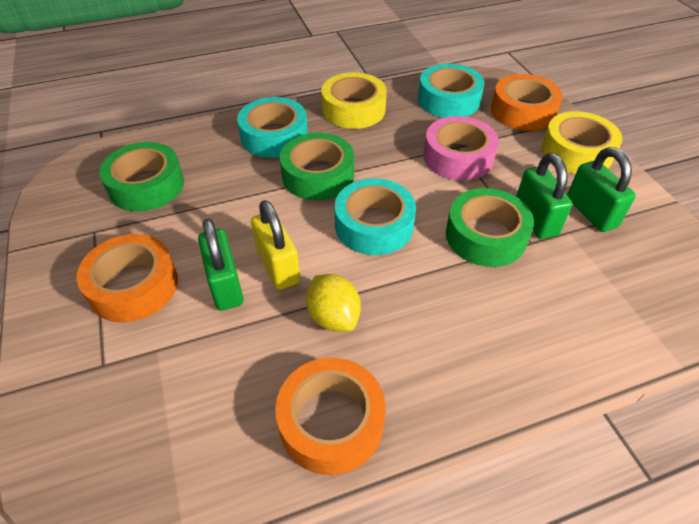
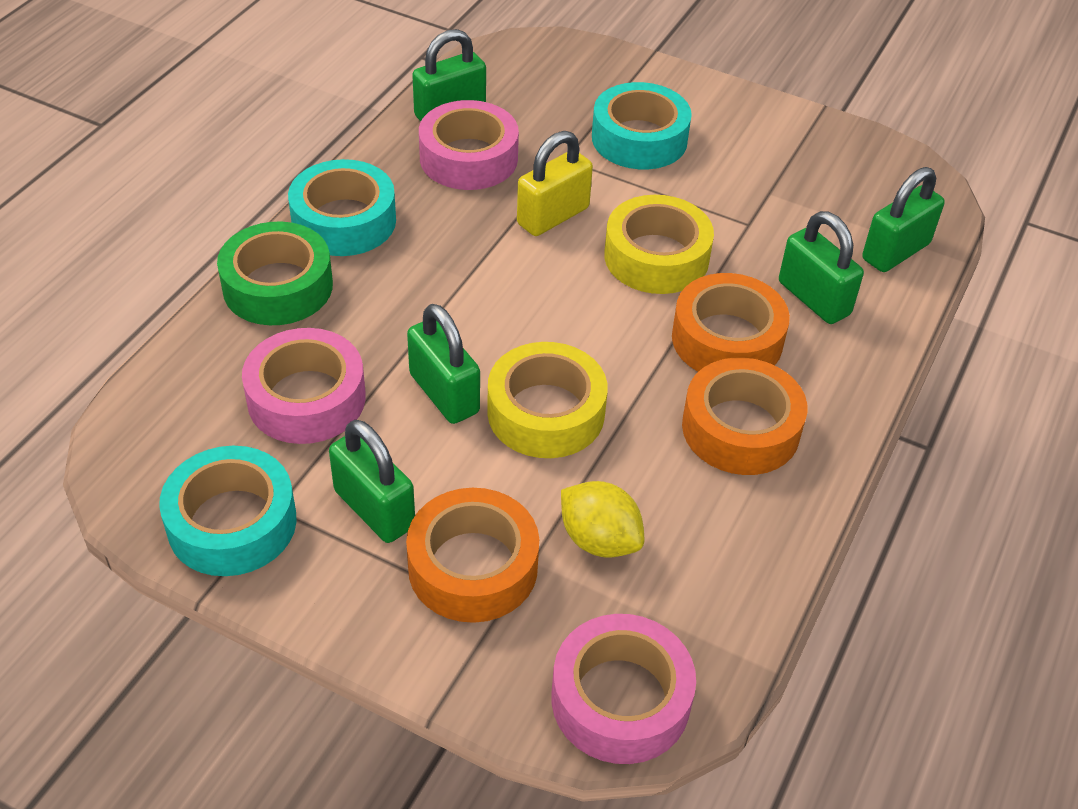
green padlock: [198,218,244,311] [516,153,572,239] [567,147,636,232] = 3 -> [329,420,415,543] [407,304,480,424] [412,29,486,121] [779,211,864,324] [862,167,945,272] = 5
green tape: [99,142,184,211] [280,133,354,200] [446,188,534,267] = 3 -> [217,221,333,325] = 1
pink tape: [424,116,499,181] = 1 -> [242,328,366,444] [419,100,519,190] [552,614,696,764] = 3

